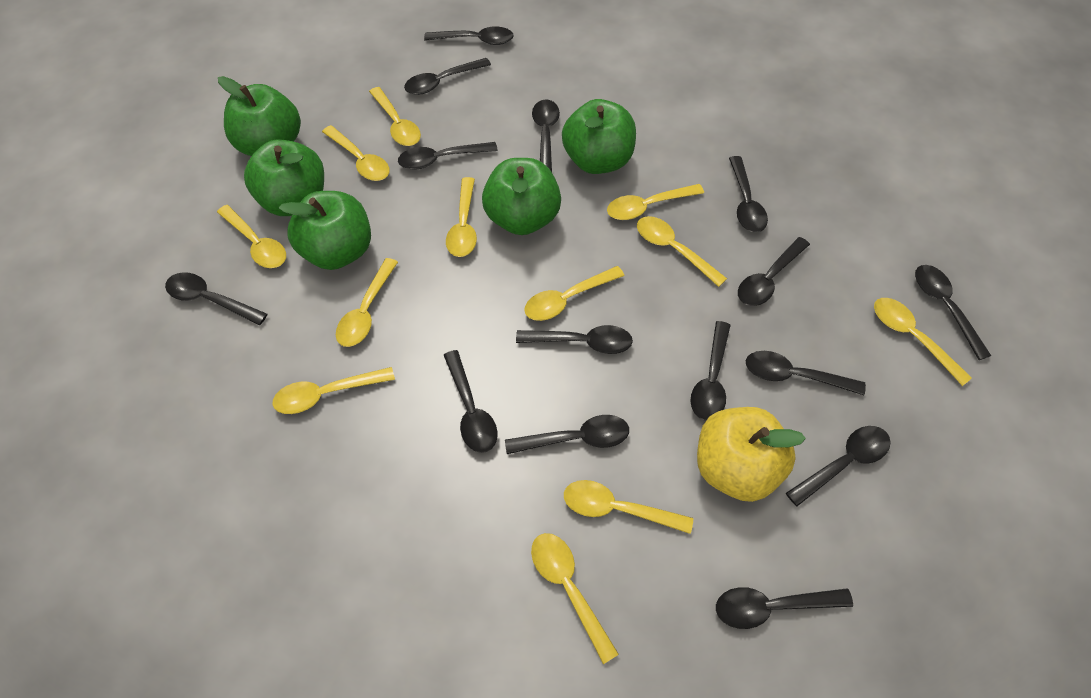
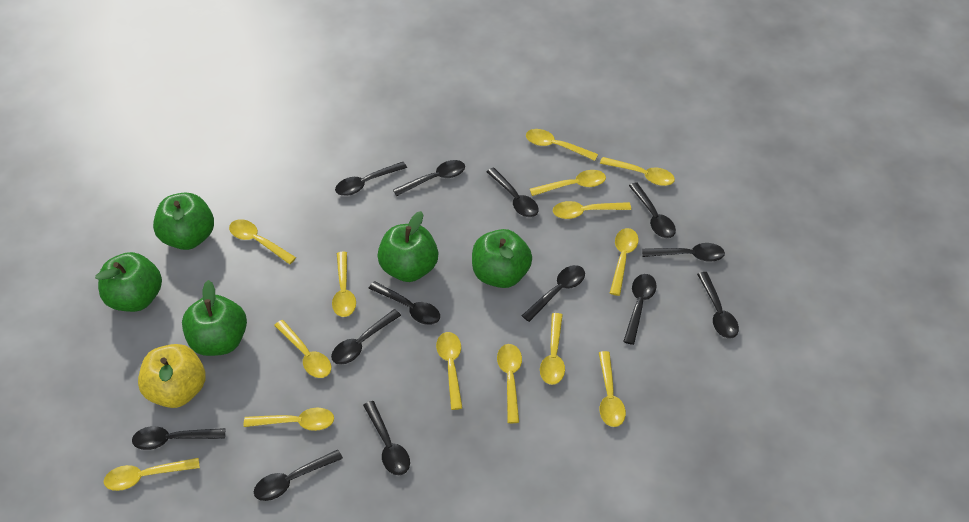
black spoon: [165,272,268,325] [398,142,498,170] [404,58,491,95] [424,26,514,45] [444,350,498,453] [505,415,629,454] [516,325,633,354] [532,99,560,172] [690,321,731,421] [716,587,853,629] [729,156,768,233] [738,237,810,306] [746,351,866,395] [786,426,891,506] [915,265,991,360] = 15 -> [132,426,225,450] [254,450,343,501] [331,309,401,365] [335,162,407,196] [363,401,410,475] [368,281,440,325] [393,160,465,196] [487,167,539,217] [522,265,585,322] [623,274,657,345] [629,182,676,238] [642,243,725,262] [697,272,739,338] = 13
yellow spoon: [217,205,286,268] [272,367,395,414] [322,125,390,181] [336,258,398,347] [369,87,421,146] [446,177,477,257] [524,266,625,321] [531,533,619,664] [564,480,693,534] [607,184,704,220] [637,216,727,287] [874,298,972,386] = 12 -> [104,458,200,491] [229,219,296,264] [244,408,334,431] [274,320,331,378] [332,252,356,317] [436,332,463,410] [497,344,522,423] [526,129,598,161] [530,170,606,196] [540,313,565,385] [553,201,631,219] [599,351,626,427] [600,157,675,186] [610,228,639,296] = 14

